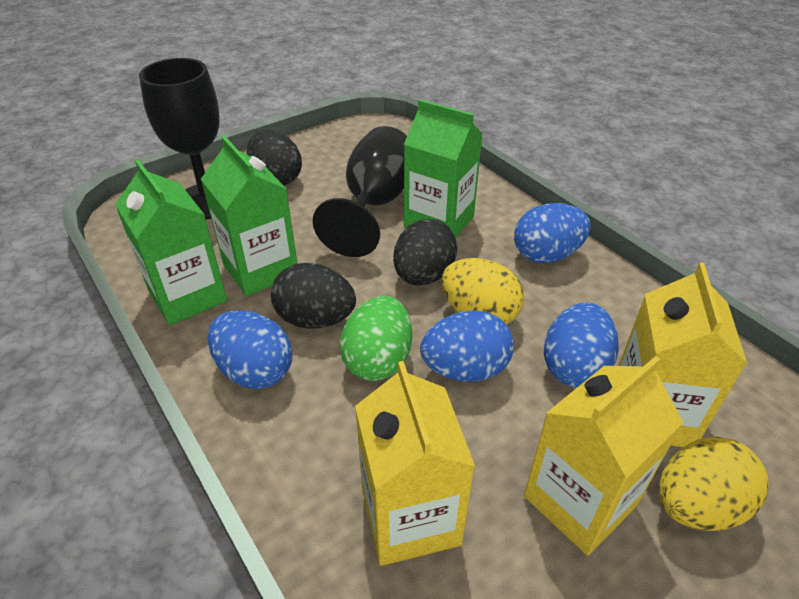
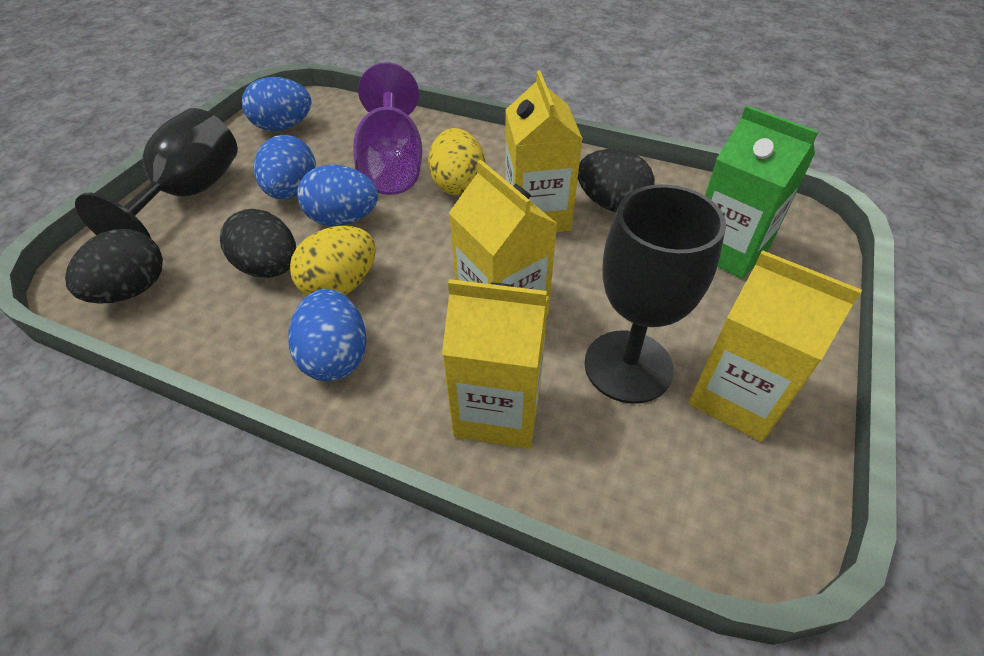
green carton: [115,160,227,325] [201,136,298,296] [404,99,483,238] = 3 -> [705,105,819,279] = 1
green egg: [340,296,412,381] = 1 -> none = 0
purple goblet: none = 0 -> [353,62,423,195] = 1
yellow carton: [355,361,475,566] [524,356,684,556] [618,263,747,447] = 3 -> [442,279,549,449] [449,160,557,315] [505,70,583,232] [688,250,862,442] = 4

